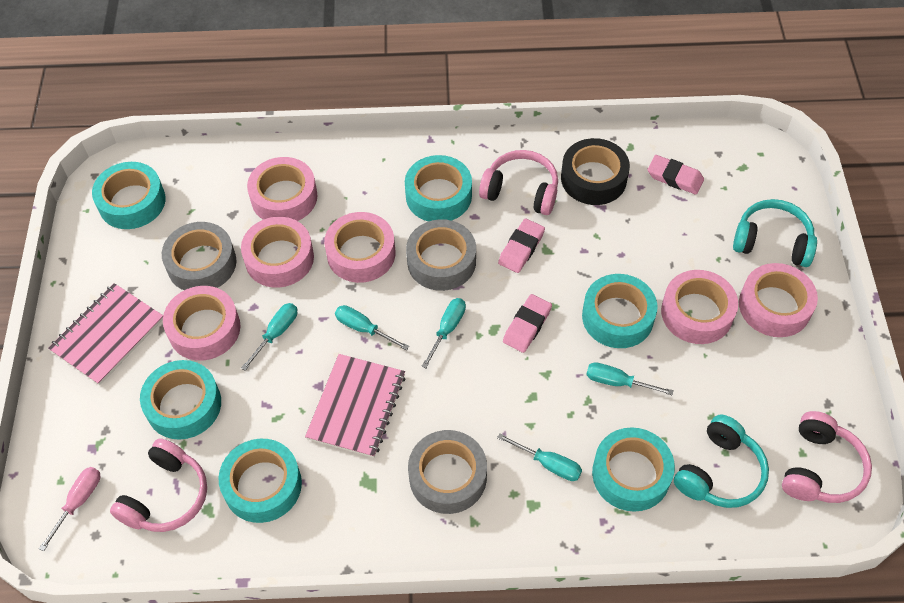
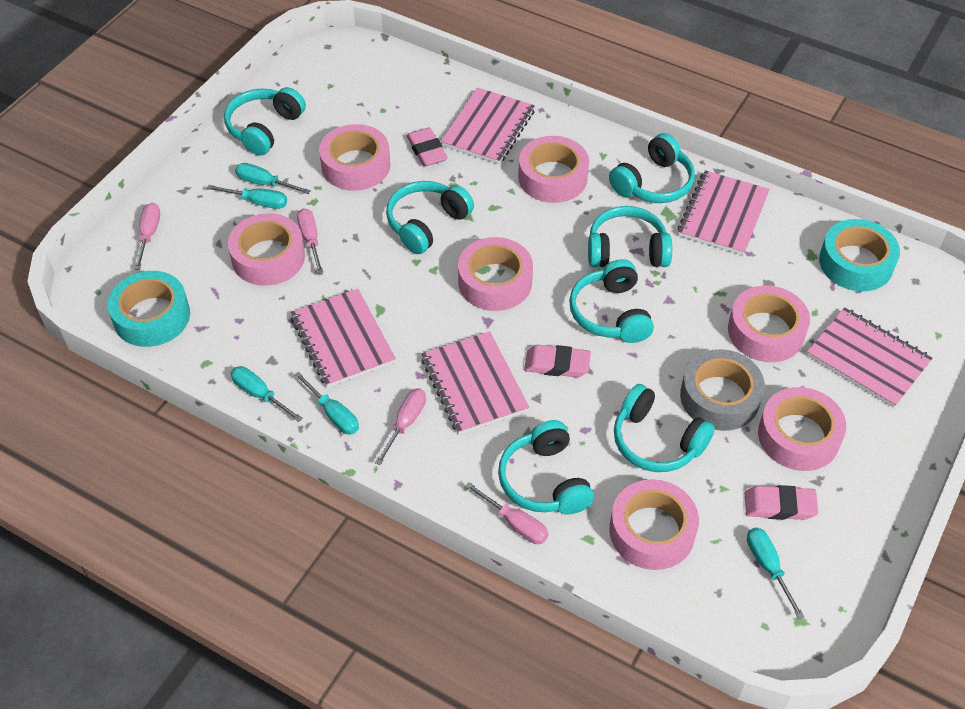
black tape: [561,138,630,205] = 1 -> none = 0
grey tape: [162,222,236,290] [406,219,476,291] [408,430,487,514] = 3 -> [680,349,765,431] = 1
pink headphones: [110,438,207,532] [479,150,558,215] [782,411,872,503] = 3 -> none = 0
pink notebook: [48,283,163,385] [305,354,405,458] = 2 -> [290,289,396,388] [421,332,529,435] [441,87,535,164] [677,170,769,255] [807,308,933,408] = 5
pink screwdriver: [39,467,100,551] = 1 -> [134,203,160,270] [297,208,323,274] [375,389,426,465] [465,482,548,544] = 4
pink tape: [163,286,241,361] [241,217,314,288] [247,157,318,221] [324,212,395,283] [661,270,738,344] [739,263,818,337] = 6 -> [228,213,305,286] [319,124,390,191] [458,237,533,311] [518,136,589,203] [609,479,699,570] [728,285,810,362] [758,387,846,471] = 7
turquoise headphones: [674,415,769,508] [733,199,817,267] = 2 -> [224,87,306,156] [386,181,474,254] [498,420,594,515] [569,259,654,343] [588,206,672,267] [609,133,695,203] [614,384,715,472] = 7
turquoise tape: [92,162,166,229] [140,360,221,440] [219,439,302,523] [405,155,472,221] [582,274,658,348] [592,427,675,512] = 6 -> [108,271,190,347] [819,219,900,291] = 2

